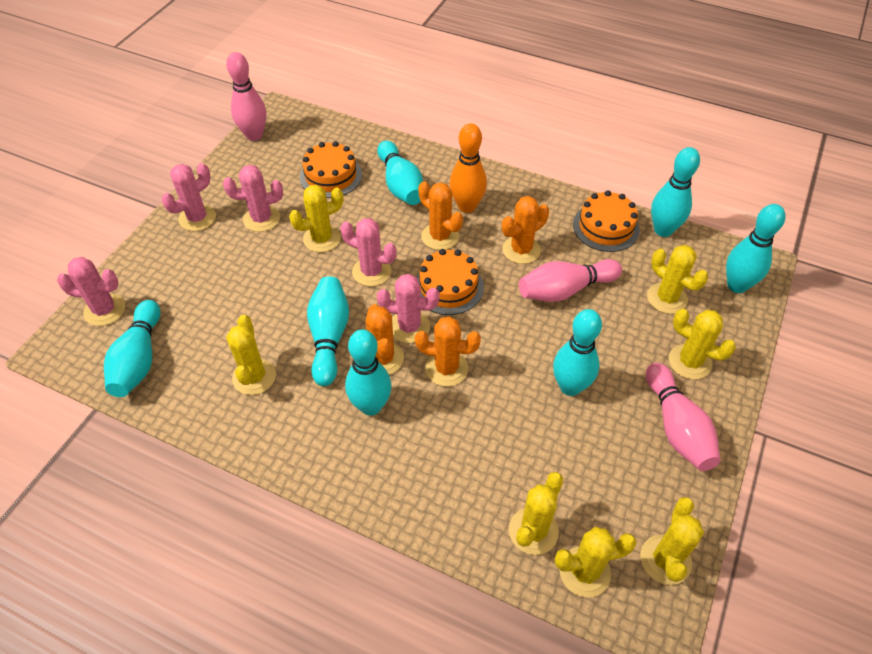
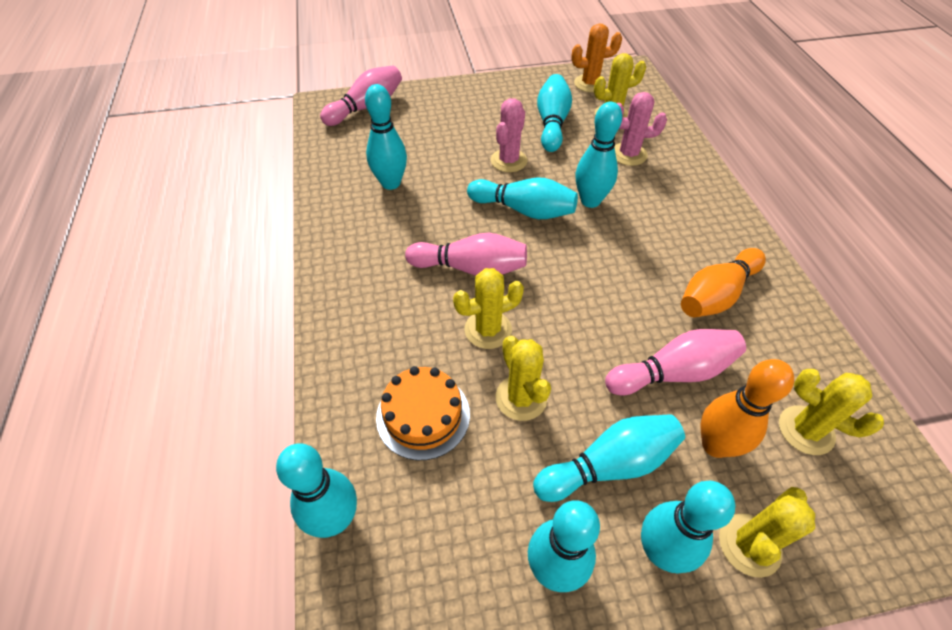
orange bowling pin: [450,123,487,213] = 1 -> [681,248,766,317] [701,359,794,458] = 2
orange cactus: [365,304,404,375] [415,316,481,386] [418,181,463,250] [502,196,549,264] = 4 -> [571,23,622,93] = 1
orange cake: [300,141,362,198] [416,249,484,315] [573,190,640,252] = 3 -> [376,366,470,460] = 1
pink cactus: [57,257,125,326] [162,163,216,231] [223,165,283,232] [340,218,397,286] [377,274,440,343] = 5 -> [491,98,527,172] [614,92,667,166] = 2
turquoise bowling pin: [104,300,161,397] [307,276,349,386] [345,329,392,416] [377,141,423,205] [553,309,602,396] [651,147,700,237] [726,204,786,293] = 7 -> [276,443,357,538] [365,84,407,190] [467,178,578,219] [528,500,600,592] [533,414,685,502] [537,74,572,152] [575,102,622,208] [641,481,735,573] = 8
yellow cactus: [226,315,276,395] [289,185,344,252] [509,472,563,555] [555,527,637,598] [640,497,704,585] [647,245,708,314] [669,309,736,379] = 7 -> [453,268,524,349] [496,336,551,421] [594,53,646,117] [719,487,815,578] [779,369,884,455] = 5

